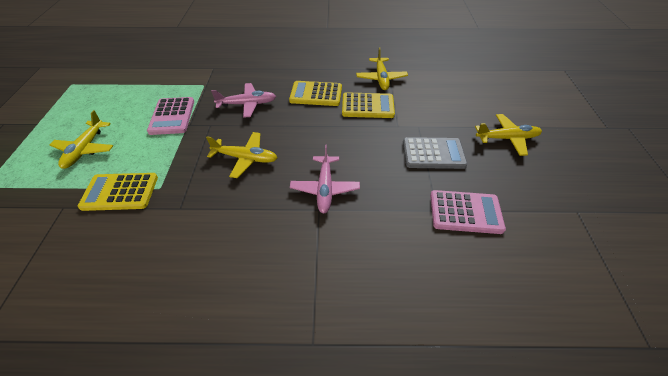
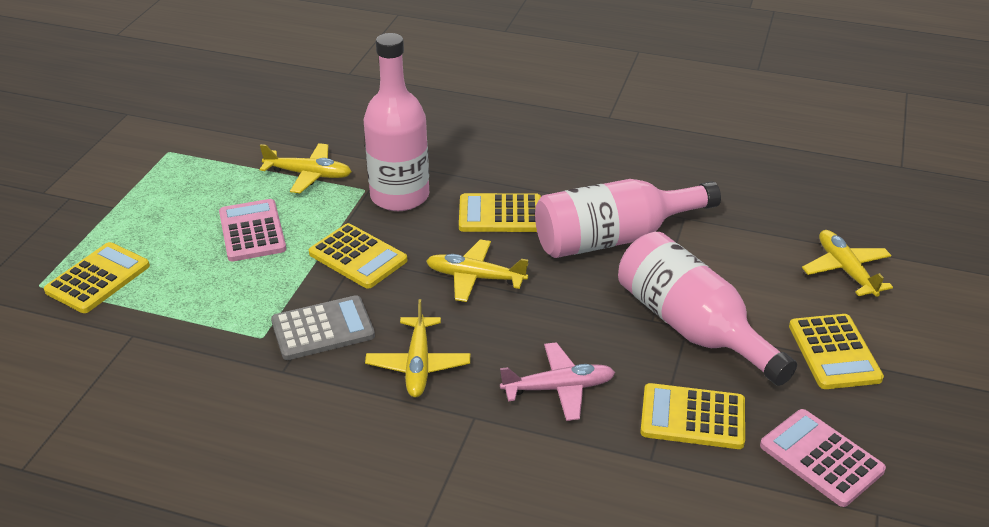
pink bottle: none = 0 -> [363,33,429,211] [535,179,721,258] [618,232,797,386] = 3
pink plane: [211,83,276,118] [290,145,360,213] = 2 -> [500,342,615,421] = 1
yellow calculator: [78,173,158,211] [289,81,342,106] [342,92,395,118] = 3 -> [44,242,150,313] [309,223,407,289] [459,193,541,232] [640,383,745,449] [789,314,884,389] = 5

